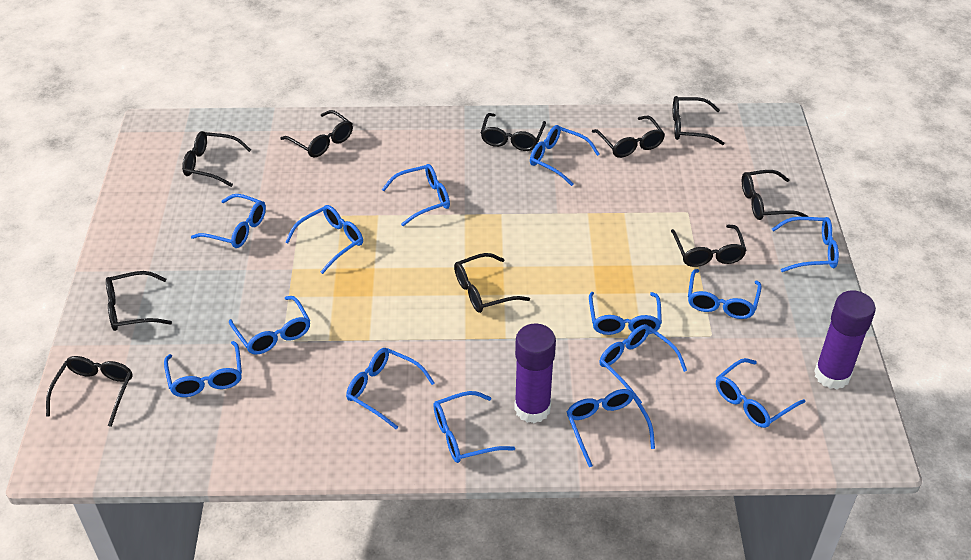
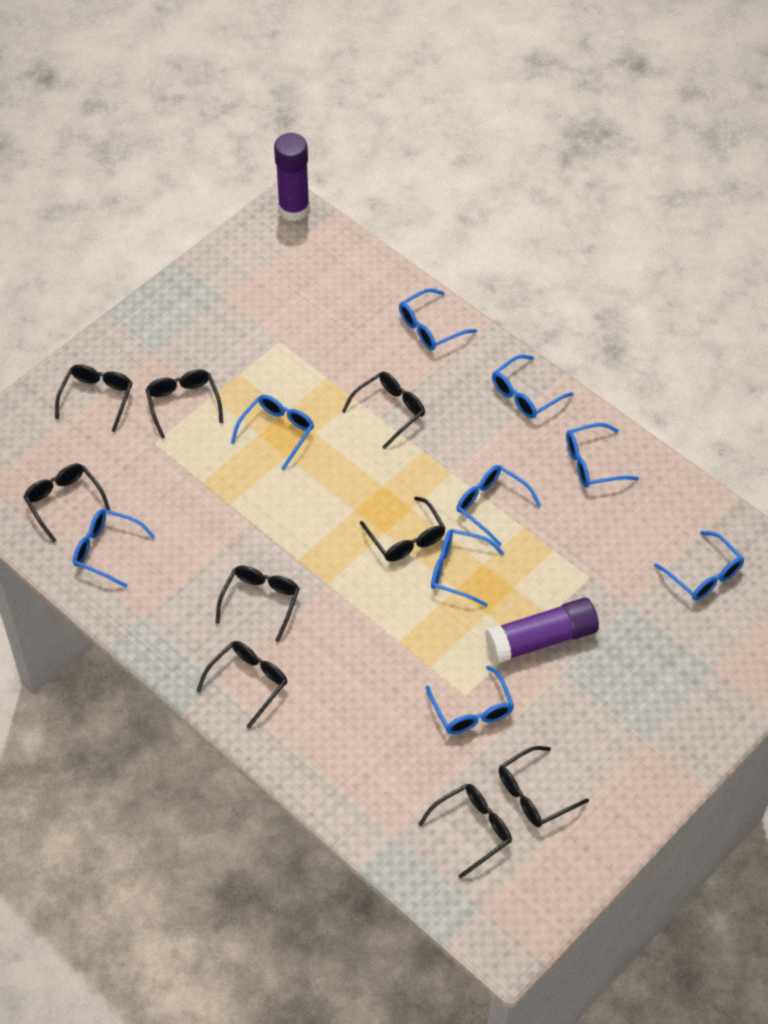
black glasses: [46,356,133,427] [106,271,172,331] [182,131,251,187] [280,110,353,157] [454,253,530,313] [481,113,546,151] [592,116,665,158] [671,225,747,267] [673,96,725,145] [742,170,808,220] = 10 -> [24,464,111,543] [55,364,132,432] [146,369,223,439] [197,641,287,729] [215,566,300,642] [342,372,425,449] [360,497,446,562] [418,784,512,879] [499,746,589,827] = 9
blue glasses: [164,341,242,397] [191,194,266,248] [229,296,310,355] [285,205,363,274] [346,348,435,429] [382,164,450,226] [433,391,515,463] [530,125,600,186] [567,389,655,467] [589,292,662,335] [599,324,687,403] [688,269,762,319] [716,358,805,428] [772,217,839,272] = 14 -> [73,509,155,588] [231,395,314,470] [399,289,477,350] [426,665,514,734] [431,529,504,607] [457,465,541,546] [492,354,574,419] [566,423,639,488] [654,531,744,600] = 9

